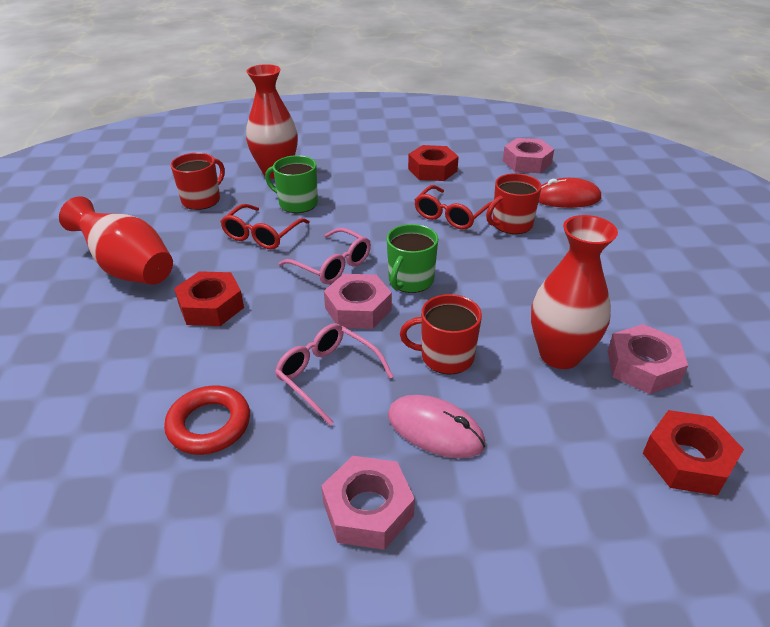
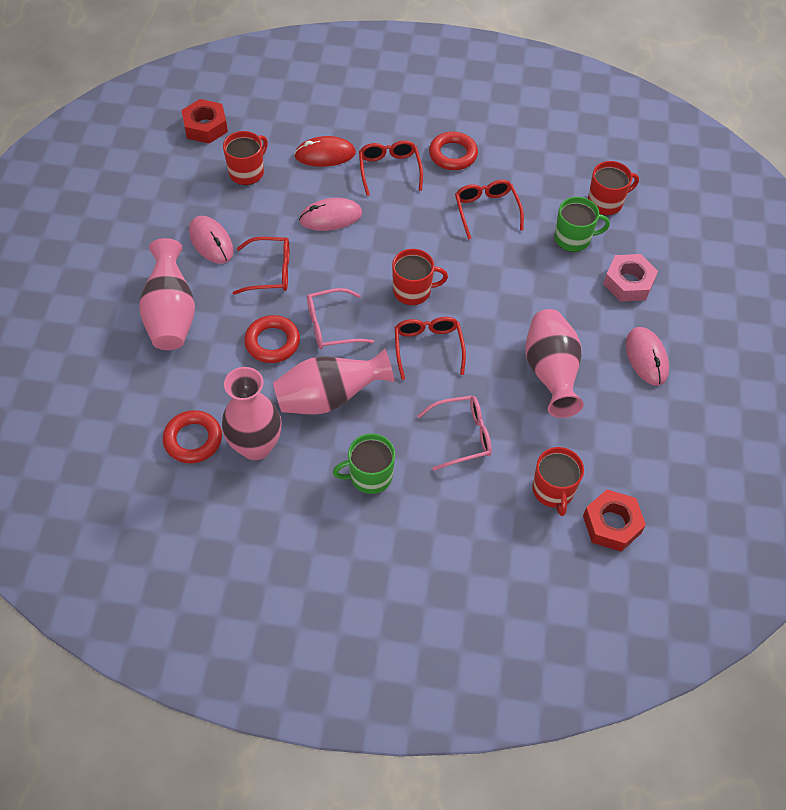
pink mouse: [388,395,486,458] = 1 -> [189,216,233,264] [299,198,362,231] [626,327,669,385] = 3
pink nut: [321,456,415,550] [324,274,392,329] [503,138,554,173] [608,324,688,394] = 4 -> [603,254,658,302] = 1
pink vase: none = 0 -> [139,238,195,350] [222,367,282,460] [273,348,395,414] [525,309,584,418] = 4
red glasses: [220,204,310,249] [415,185,491,229] = 2 -> [233,237,289,295] [359,140,423,196] [395,317,466,380] [455,180,524,240] = 4
red mug: [171,153,225,210] [400,294,482,375] [486,173,542,234] = 3 -> [223,131,268,185] [392,249,448,305] [532,447,584,516] [588,161,639,215] = 4
red nut: [174,271,244,326] [408,145,459,181] [643,410,744,496] = 3 -> [181,99,228,144] [583,490,646,552] = 2
red ring: [164,386,250,455] = 1 -> [163,410,222,463] [244,315,300,363] [429,132,478,170] = 3
red vase: [59,196,173,285] [246,64,298,178] [531,215,618,369] = 3 -> none = 0

